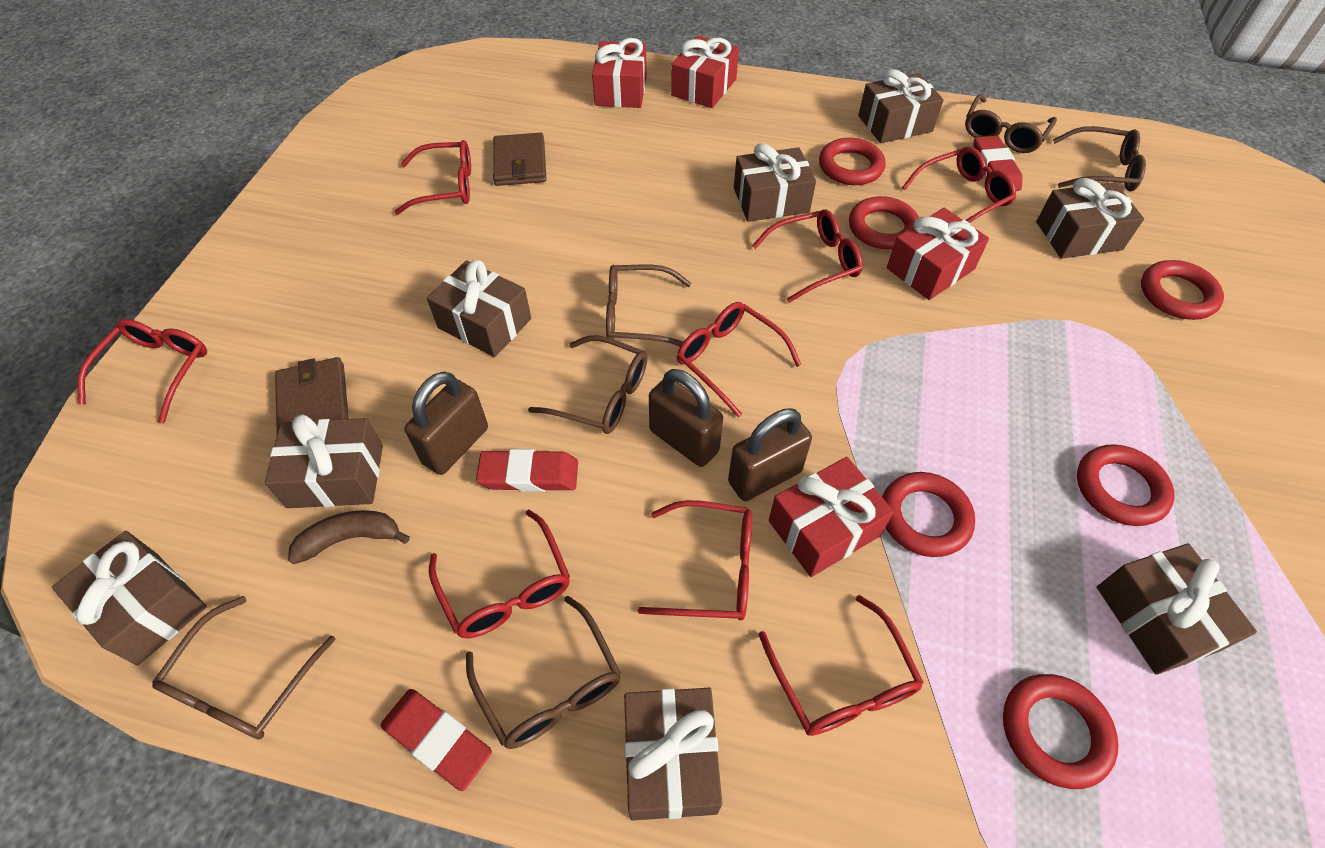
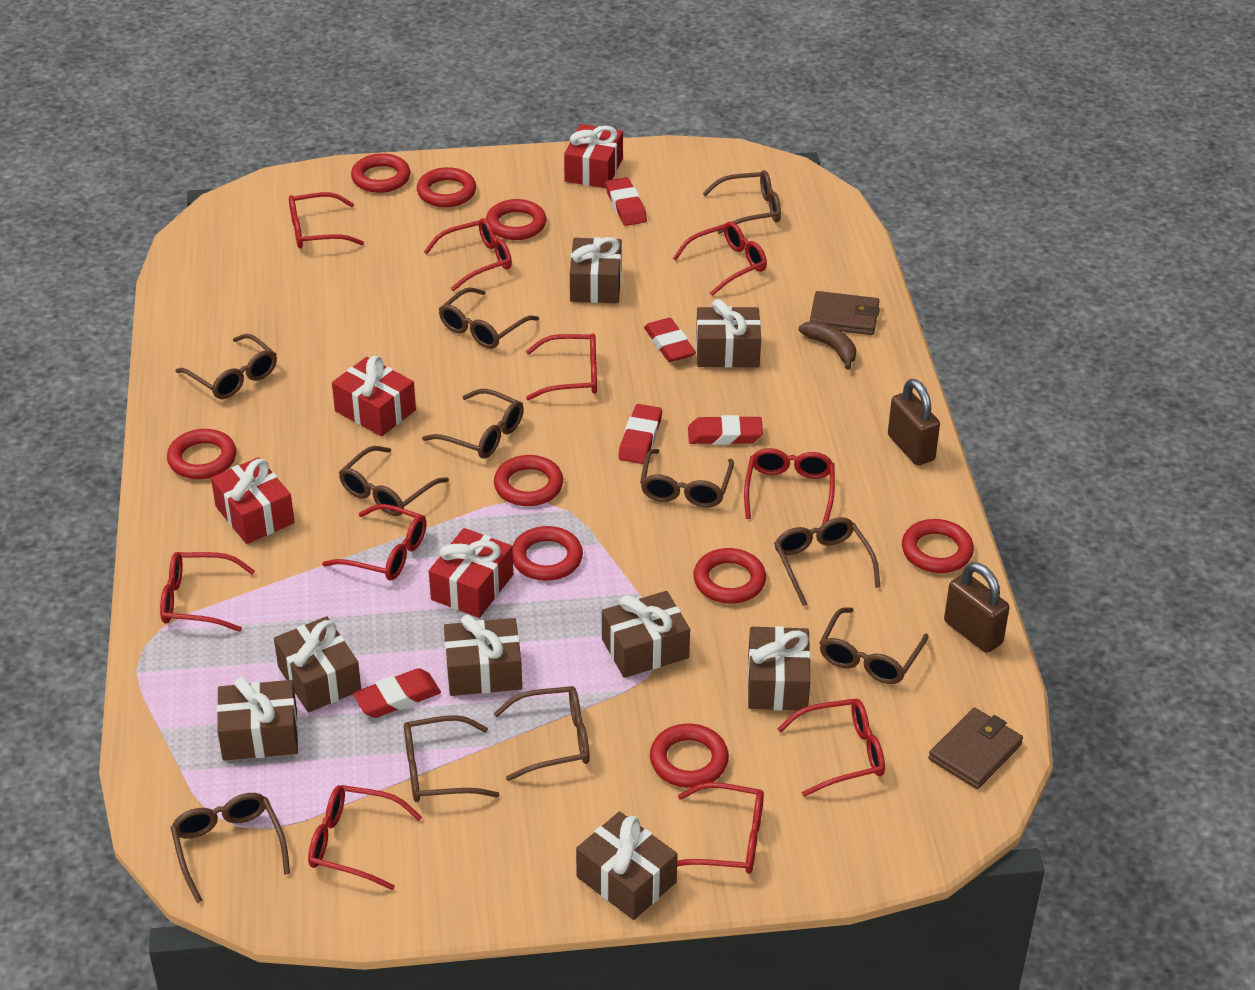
brown glasses: [152,596,336,740] [466,595,621,749] [528,335,647,434] [606,265,691,346] [965,94,1057,153] [1053,126,1146,192] = 6 -> [170,793,290,903] [176,334,277,399] [339,446,449,516] [404,715,500,802] [422,389,524,459] [439,287,539,349] [494,686,590,781] [640,449,734,507] [702,170,781,234] [774,517,880,606] [819,607,929,684] = 11
brown padlock: [404,372,488,475] [649,369,723,467] [728,408,812,501] = 3 -> [888,379,940,466] [944,562,1010,653] = 2
red eraser: [381,689,492,791] [476,449,578,492] [973,136,1023,191] = 3 -> [353,668,441,718] [606,177,647,226] [618,404,662,464] [644,318,696,362] [688,415,763,445] = 5
red glasses: [78,319,207,424] [395,140,471,215] [429,510,570,638] [638,500,752,621] [677,302,801,418] [752,209,863,303] [759,595,924,736] [902,147,1016,223] = 8 -> [160,552,255,632] [289,192,364,249] [308,785,422,890] [322,504,427,580] [424,218,512,291] [526,333,597,400] [673,222,767,296] [677,782,764,874] [744,448,835,525] [777,699,885,797] = 10
red ring: [819,138,885,185] [849,196,919,250] [882,472,975,557] [1003,674,1119,789] [1077,444,1174,526] [1141,260,1224,320] = 6 -> [167,429,236,479] [351,153,410,193] [417,167,476,207] [486,199,547,240] [494,455,563,506] [512,526,583,581] [650,723,729,788] [693,548,766,604] [902,519,974,573] = 9

